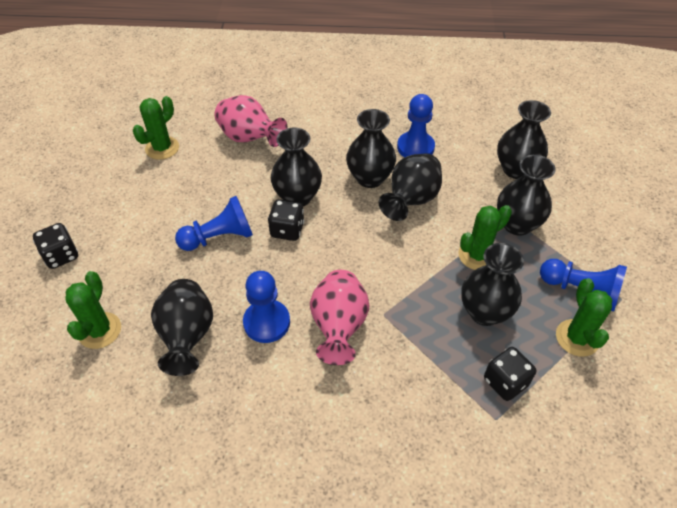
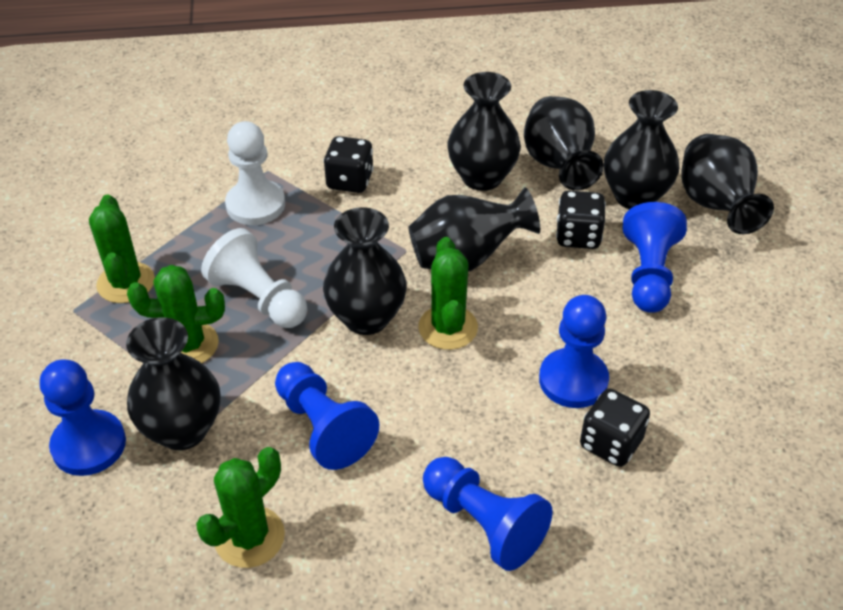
blue pawn: [175,196,253,251] [243,271,290,343] [397,94,435,157] [540,259,627,311] = 4 -> [40,359,126,476] [275,362,380,470] [423,457,553,571] [539,295,609,408] [623,202,687,313] = 5
pink vase: [214,95,288,147] [310,270,369,365] = 2 -> none = 0
white pawn: none = 0 -> [201,228,307,328] [225,121,285,225] = 2

